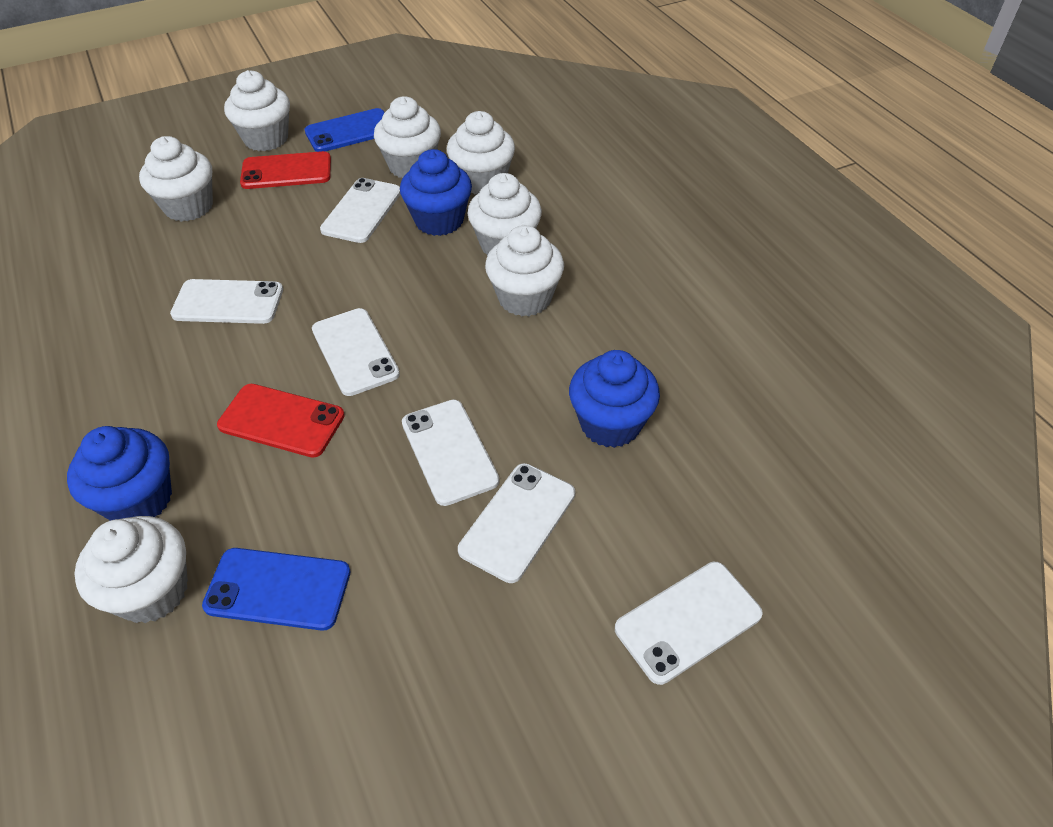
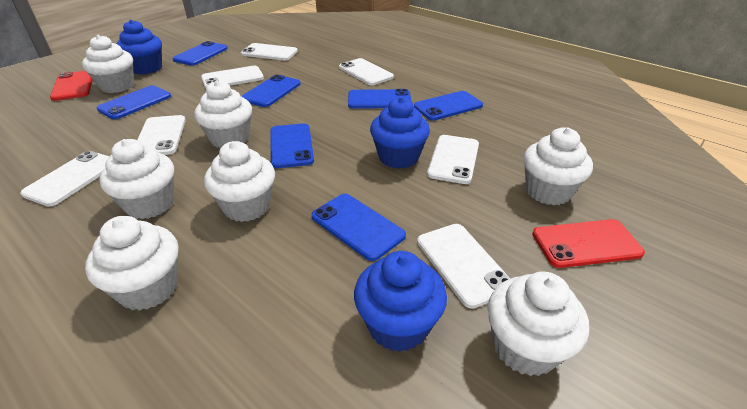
blue phone: [202,548,351,631] [305,108,385,152] = 2 -> [97,85,171,119] [172,41,228,66] [241,75,301,107] [270,124,314,168] [311,194,406,261] [348,89,412,109] [414,91,483,121] = 7
white phone: [170,279,283,324] [312,308,400,396] [320,178,401,243] [402,399,499,506] [458,463,575,583] [615,562,763,685] = 6 -> [20,151,110,207] [137,115,186,155] [201,66,264,88] [241,43,298,61] [339,58,394,85] [417,224,510,309] [427,135,479,184] = 7

